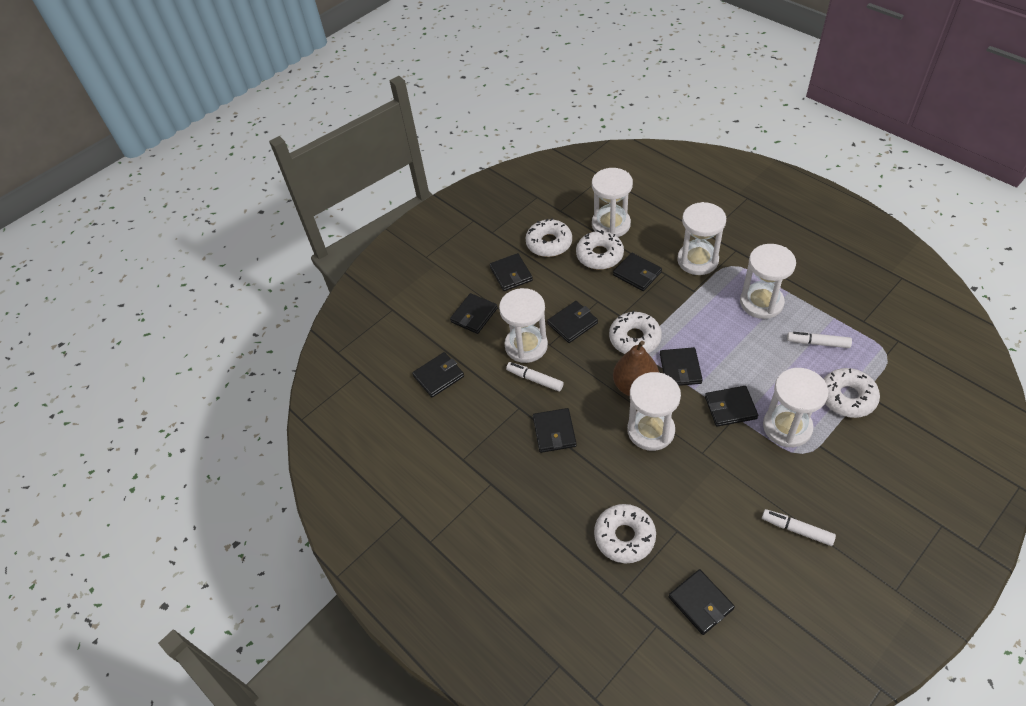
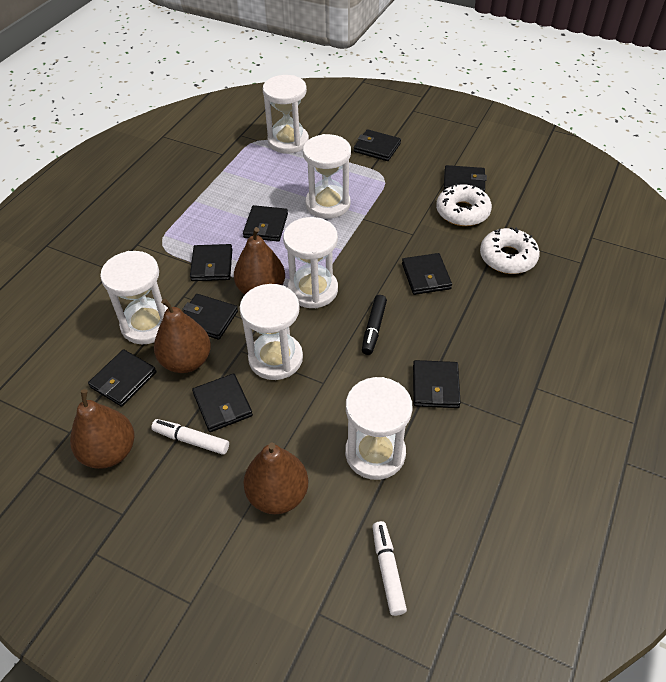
black marker: none = 0 -> [362,295,387,355] = 1
brown pear: [613,341,659,396] = 1 -> [70,389,134,469] [154,299,211,373] [234,227,285,294] [243,443,308,514] = 4
white donut: [525,218,572,257] [576,230,624,270] [594,504,656,563] [609,311,662,354] [824,368,880,418] = 5 -> [436,183,492,226] [480,227,540,274] = 2
white marker: [506,362,564,392] [762,509,836,546] [787,332,852,348] = 3 -> [151,419,229,455] [372,521,407,616] = 2

